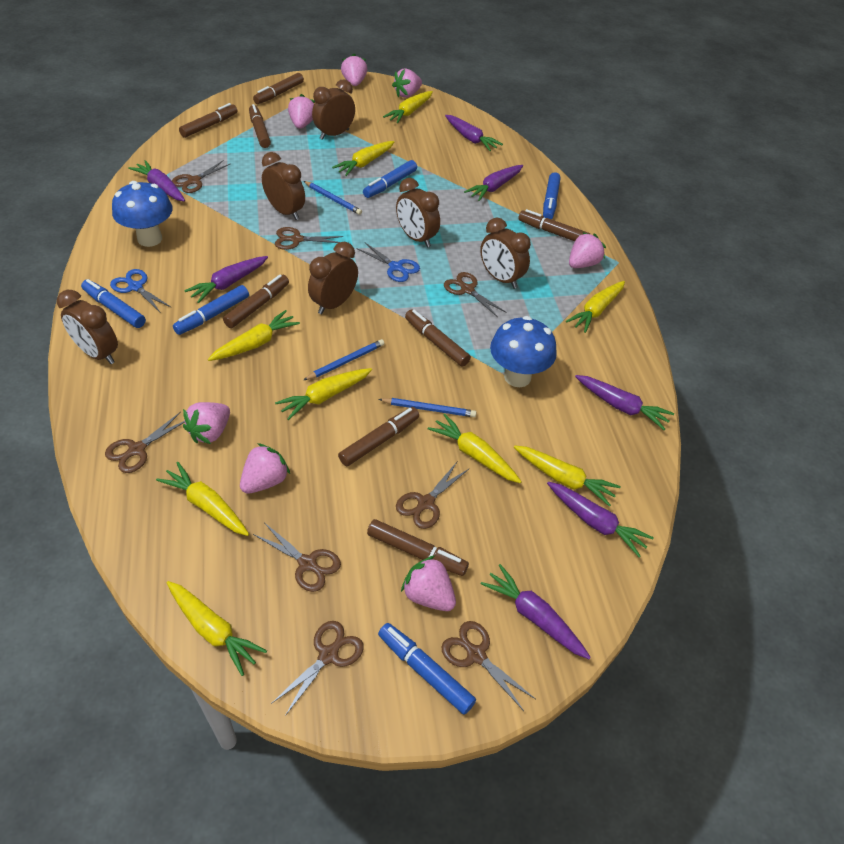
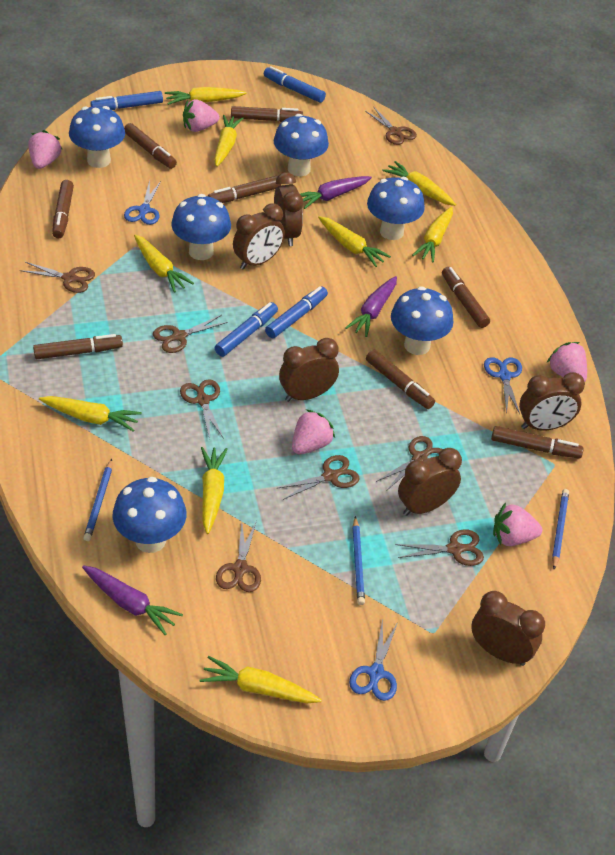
blue marker: [81,279,146,328] [173,285,249,335] [363,160,417,198] [378,623,476,714] [543,172,561,220] = 5 -> [91,91,163,110] [215,302,278,357] [264,66,326,103] [265,286,328,338] = 4
blue mushroom: [112,181,173,247] [490,316,557,387] = 2 -> [69,106,125,168] [112,477,186,553] [171,194,231,260] [274,114,329,176] [367,177,425,240] [391,286,453,355] = 6
blue scissors: [110,269,172,313] [358,243,420,282] = 2 -> [124,180,161,225] [349,618,398,701] [484,357,522,414] = 3
pink strawberry: [183,402,230,444] [240,443,290,494] [288,94,315,129] [341,54,367,86] [392,68,422,98] [401,556,456,611] [569,232,606,268] = 7 -> [29,130,62,169] [183,99,219,132] [292,409,335,454] [493,503,542,546] [547,342,587,382] = 5
purple carrot: [128,160,185,202] [184,256,268,303] [445,115,503,151] [464,165,523,201] [481,564,591,659] [547,482,654,558] [575,375,674,430] = 7 -> [82,565,183,635] [300,176,372,209] [345,276,397,337] = 3

